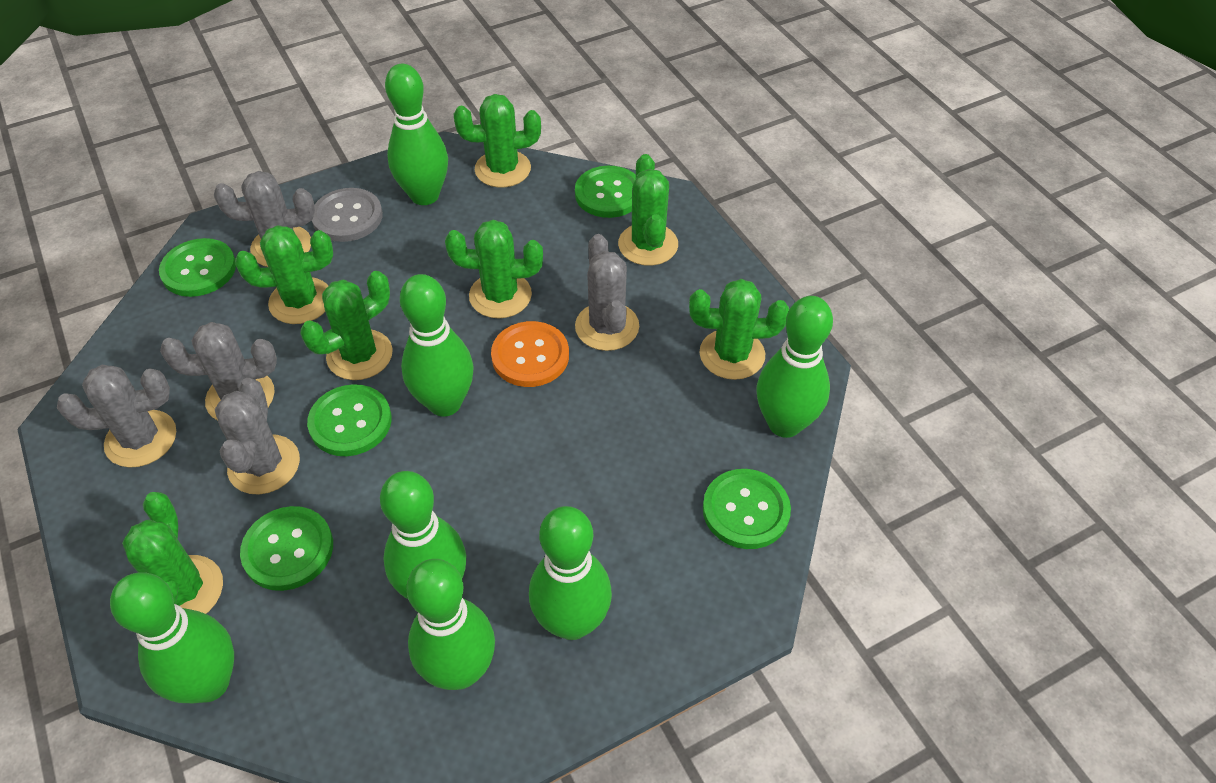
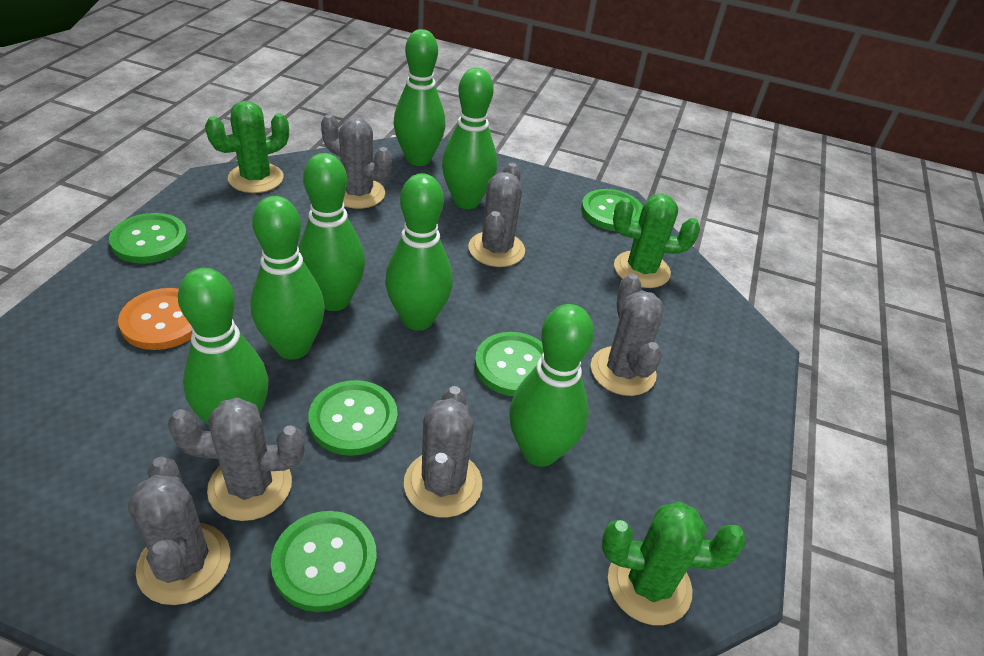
green cactus: [122,492,223,614] [235,225,333,324] [300,271,393,380] [445,220,543,318] [454,94,541,187] [618,154,678,266] [689,279,789,380] = 7 -> [205,101,289,193] [602,502,746,625] [613,194,700,288] = 3
grey button: [312,188,383,242] = 1 -> none = 0
grey cactus: [57,365,176,467] [160,322,277,420] [214,171,315,267] [215,378,300,495] [575,234,639,351] = 5 -> [128,457,230,605] [168,397,305,521] [321,114,392,209] [404,386,482,518] [468,163,525,267] [591,274,663,396] = 6

